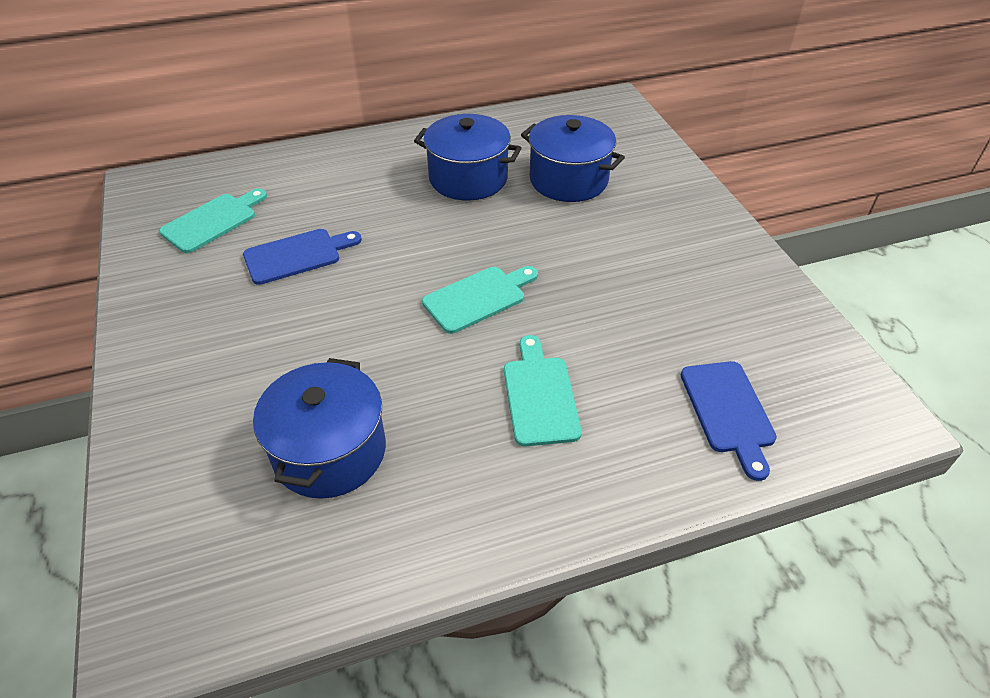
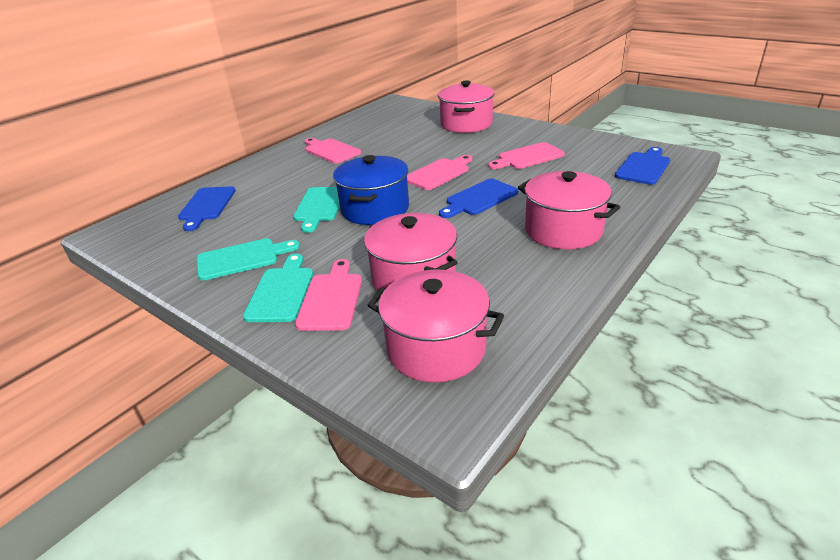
blue cutting board: [243,229,362,285] [681,361,777,481] = 2 -> [178,186,236,231] [439,179,518,218] [615,147,670,185] = 3
blue pot: [253,358,386,499] [414,114,522,201] [521,115,625,202] = 3 -> [333,155,409,225] = 1
pink cutting board: none = 0 -> [295,259,362,331] [305,138,361,164] [407,155,472,190] [488,142,565,169] = 4
pink pot: none = 0 -> [364,213,458,292] [368,270,504,383] [438,80,495,133] [518,171,621,250] = 4

